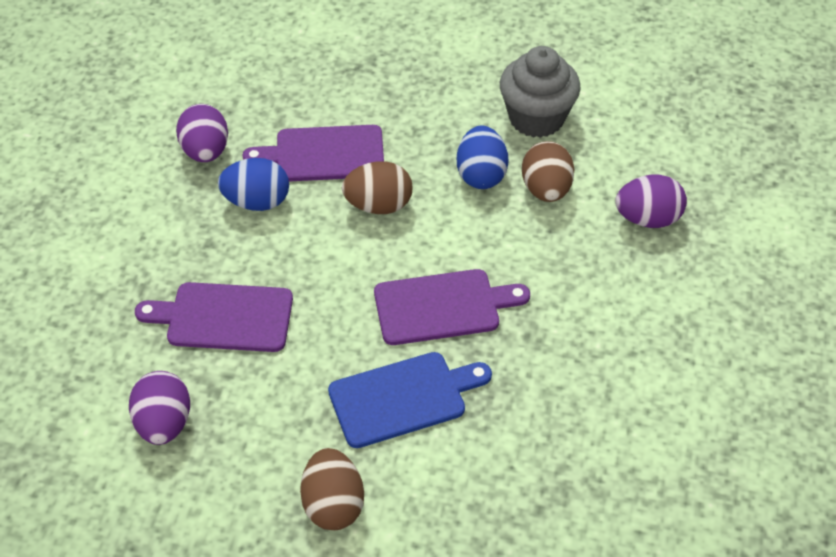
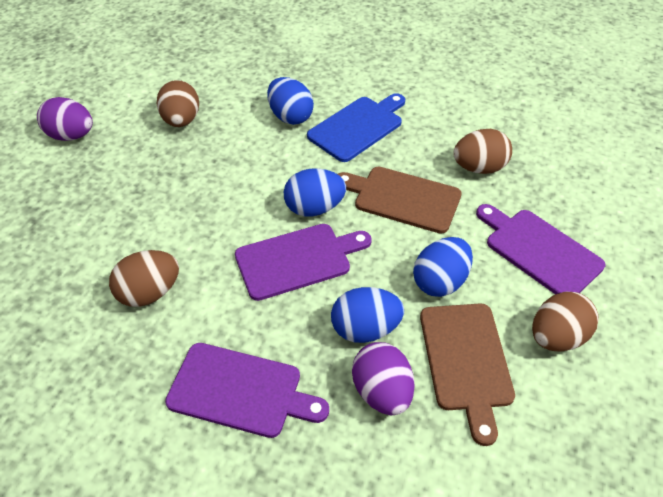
blue egg: [218,158,289,211] [457,125,508,189] = 2 -> [267,77,314,125] [284,168,346,217] [331,287,404,343] [413,237,473,297] = 4
brown cutting board: none = 0 -> [338,167,462,234] [420,304,515,446] = 2
brown egg: [300,448,364,530] [342,161,412,214] [522,141,575,202] = 3 -> [109,250,179,307] [156,80,199,127] [453,129,512,174] [532,292,599,352] = 4
grey cupcake: [500,46,581,138] = 1 -> none = 0
purple egg: [129,371,190,445] [176,104,228,162] [615,175,687,228] = 3 -> [37,97,93,141] [352,342,415,415] = 2

